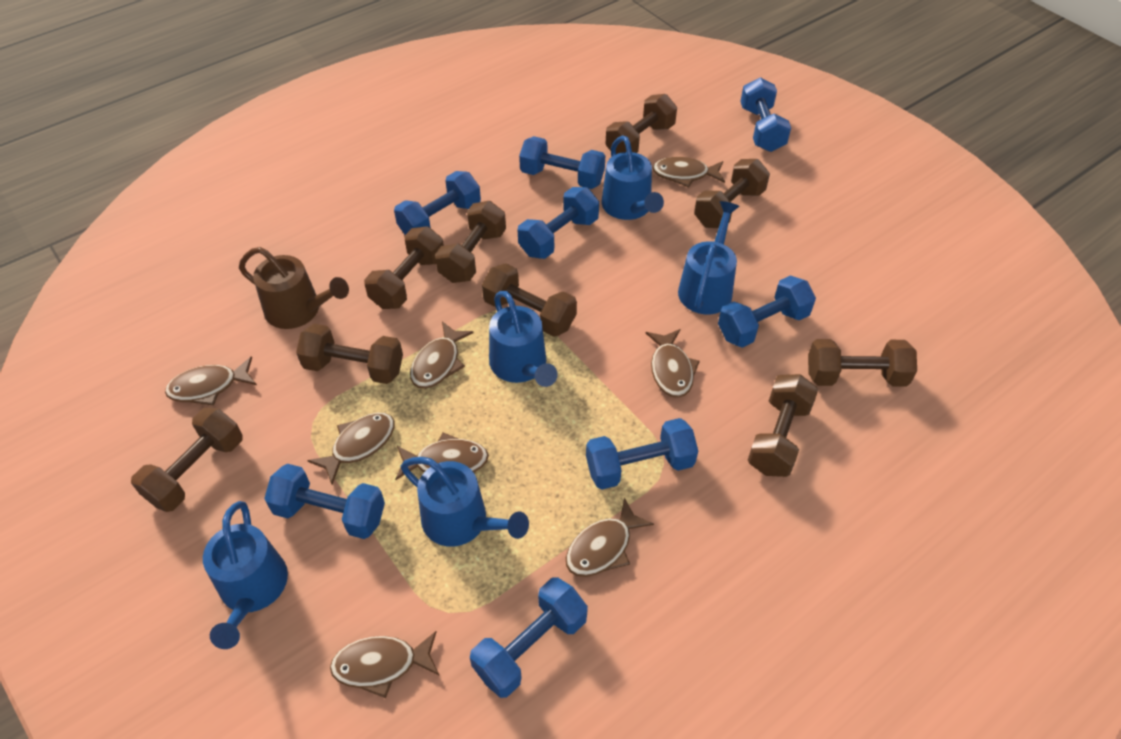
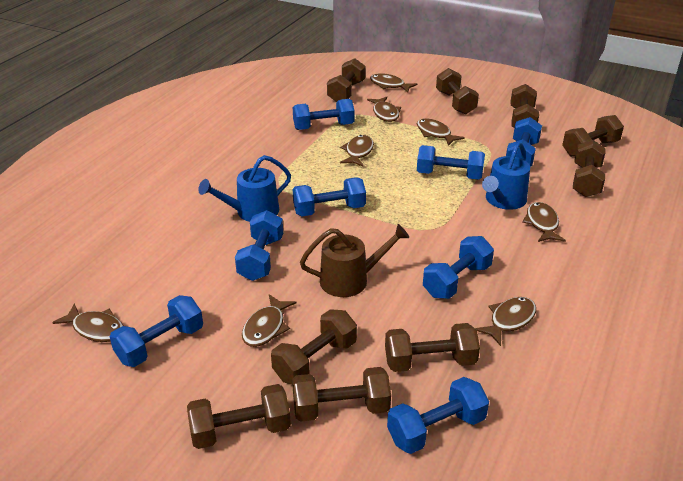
blue watering can: [203,501,288,649] [401,457,529,547] [489,291,558,387] [602,136,664,220] [678,201,739,314] = 5 -> [198,155,291,222] [482,142,530,210] = 2

